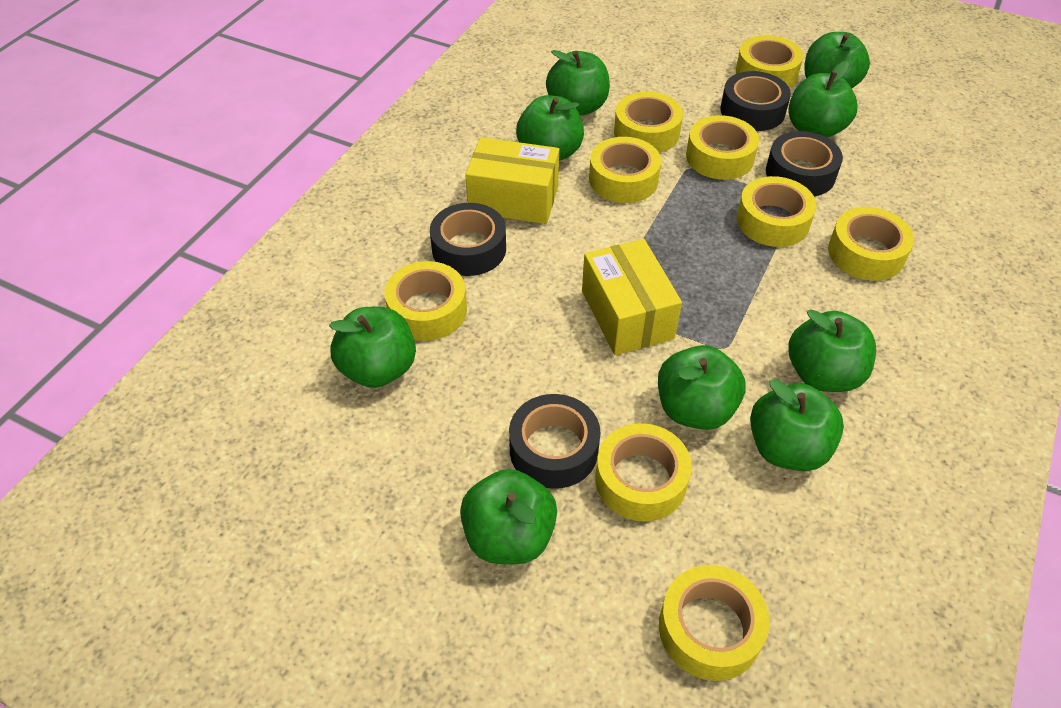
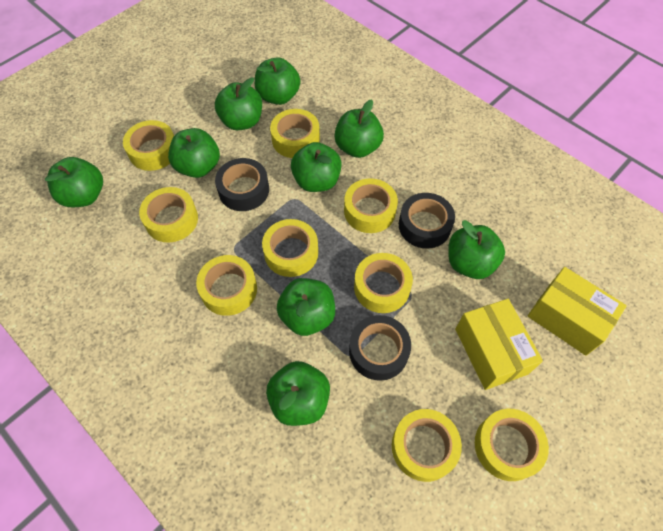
black tape: [430,203,506,276] [509,394,601,489] [720,71,791,131] [766,131,843,196] = 4 -> [215,158,269,211] [349,315,411,381] [399,193,455,248] = 3

